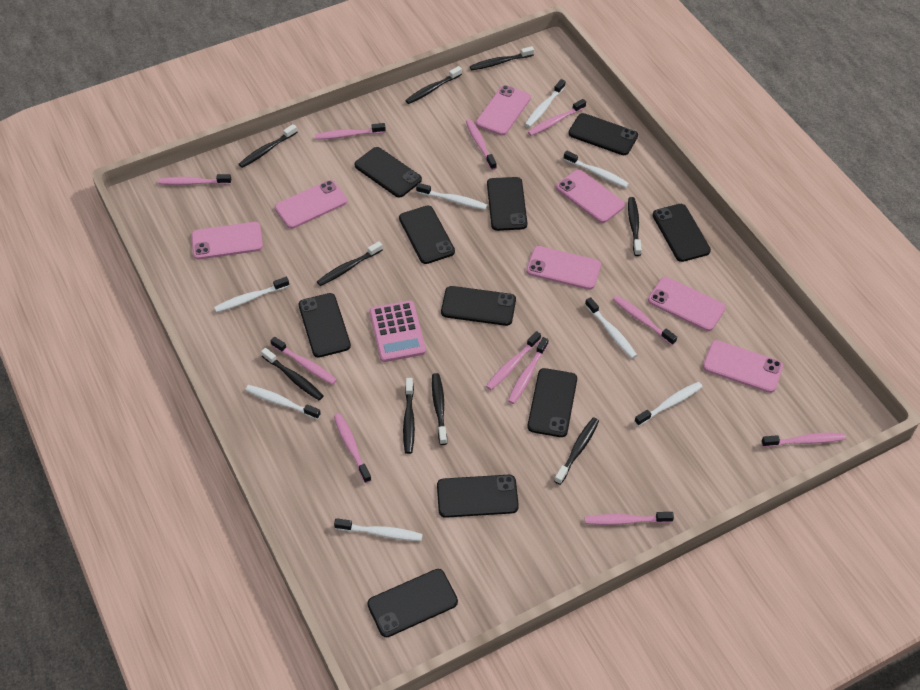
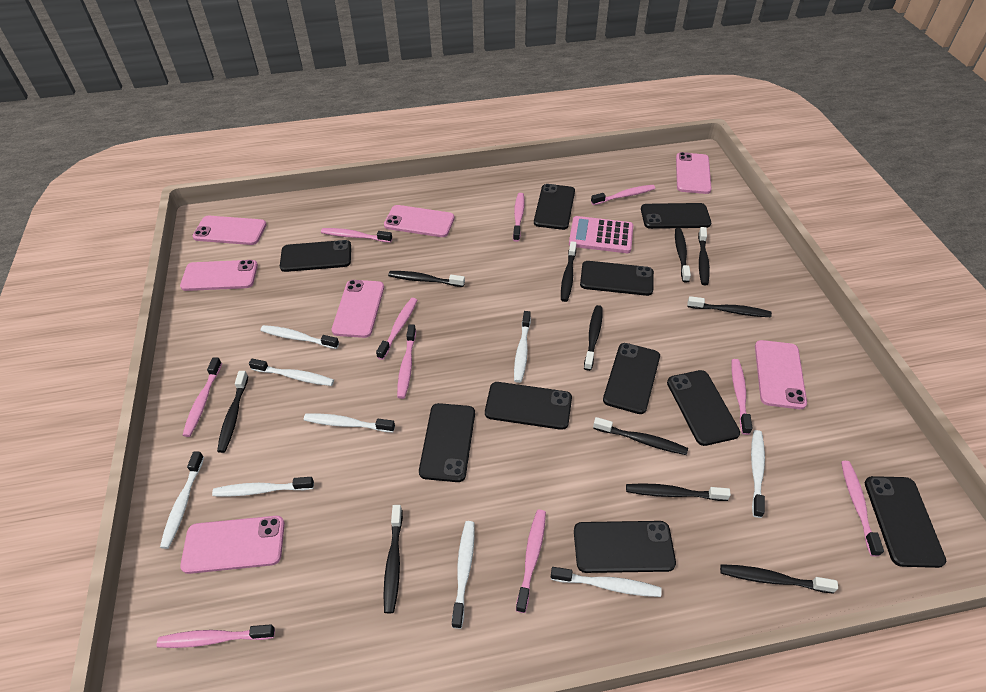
black toothbrush: [239,124,297,168] [261,348,324,400] [317,241,383,286] [403,378,415,454] [405,66,462,104] [432,373,447,445] [470,46,534,71] [554,417,599,485] [628,197,642,256] = 9 -> [217,371,248,453] [384,505,403,613] [388,271,465,287] [561,241,577,302] [584,305,602,371] [593,417,688,455] [626,483,731,501] [675,228,691,283] [687,296,772,317] [698,227,710,285] [720,564,838,594] = 11
pink toothbrush: [158,174,231,185] [271,337,337,385] [315,123,386,140] [334,413,371,483] [466,119,497,170] [486,331,541,390] [508,337,549,404] [528,99,586,136] [585,512,674,525] [613,296,677,345] [761,433,846,447] = 11 -> [157,624,275,648] [182,357,222,437] [321,228,392,243] [376,298,417,360] [397,324,416,399] [513,193,525,242] [516,510,546,613] [591,185,655,205] [731,359,753,435] [841,461,884,557] = 10
white toothbrush: [214,277,289,313] [245,385,321,419] [334,518,423,541] [416,183,487,210] [525,79,566,127] [564,151,629,188] [585,297,637,359] [635,382,703,426] = 8 -> [160,451,204,549] [212,477,314,497] [249,359,334,386] [260,325,339,349] [304,414,395,432] [452,521,475,629] [514,311,531,383] [551,567,662,597] [751,430,765,518] = 9

